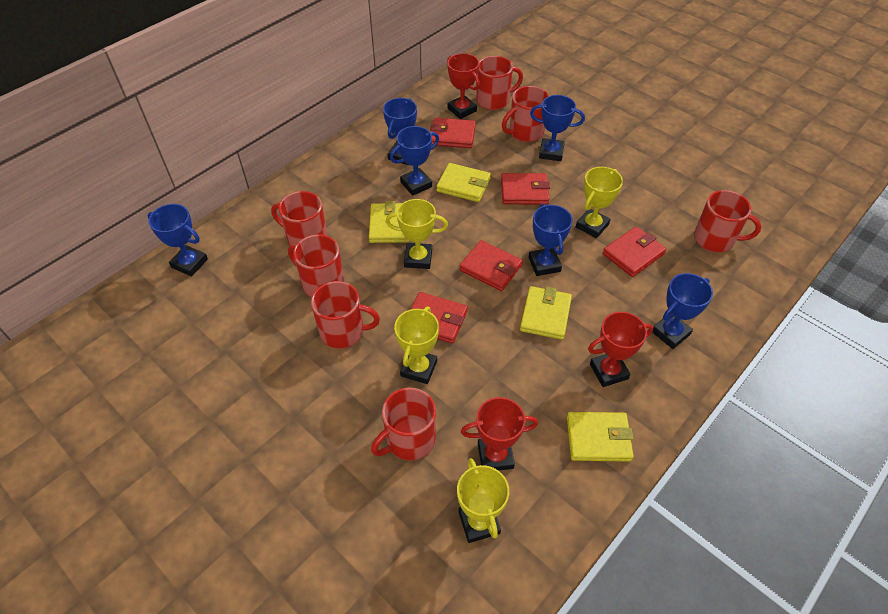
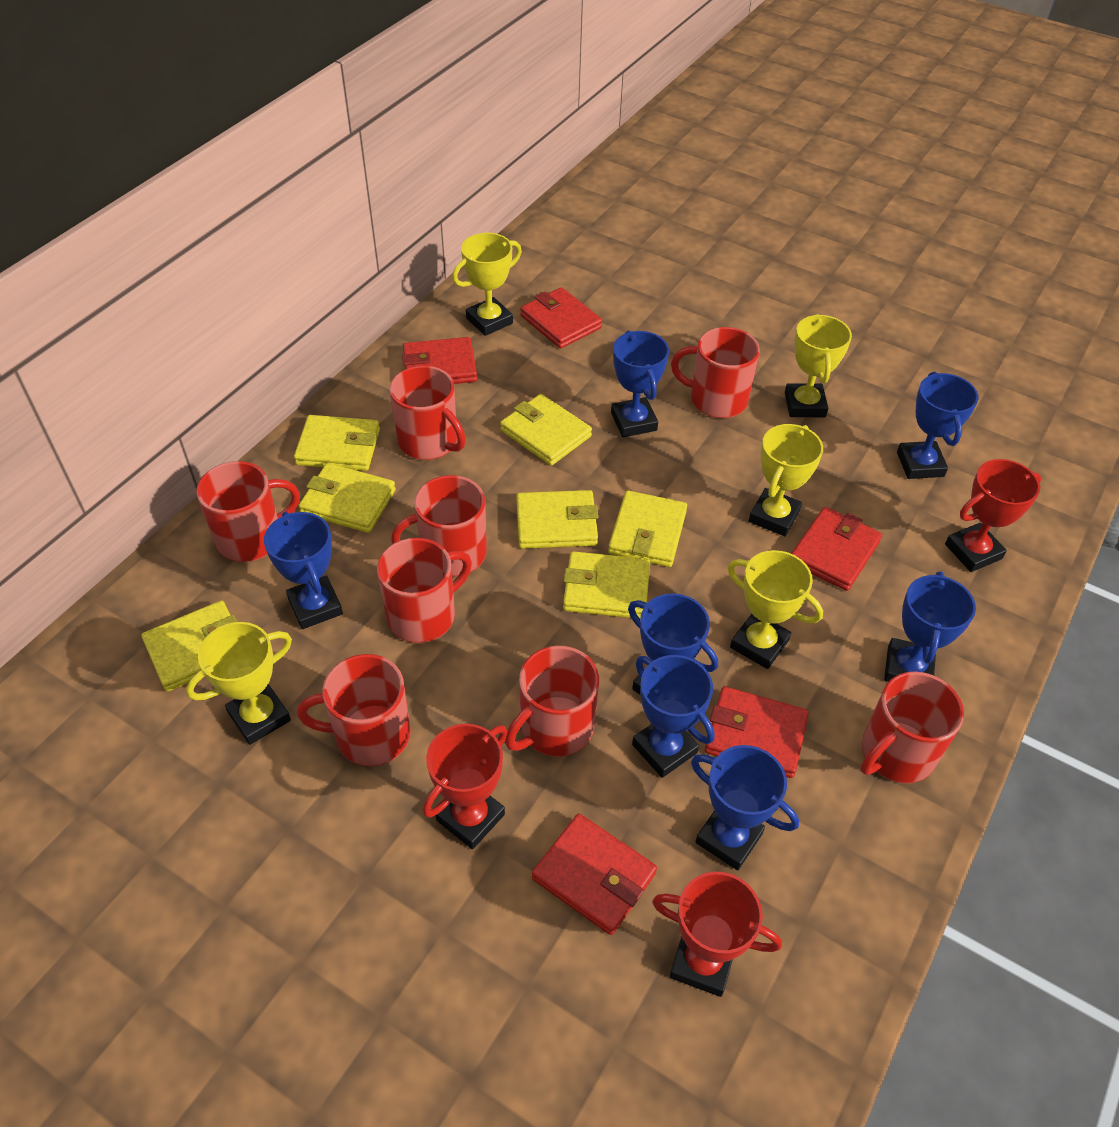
blue trophy: [148,204,208,276] [383,98,417,165] [390,126,439,196] [529,204,573,276] [530,95,585,161] [652,273,713,349] = 6 -> [264,511,343,629] [611,330,669,437] [628,594,718,695] [632,655,715,778] [691,745,799,870] [884,572,976,682] [897,372,978,479] = 7
red mug: [271,191,328,246] [288,235,344,298] [311,281,380,349] [371,387,436,461] [476,56,523,110] [502,86,549,142] [694,190,761,253] = 7 -> [196,461,300,562] [297,654,411,766] [377,538,472,643] [389,366,466,460] [391,475,487,576] [505,646,599,757] [671,327,760,418] [860,671,964,784] = 8
yellow trophy: [386,199,448,269] [394,306,439,384] [457,458,509,543] [576,167,623,238] = 4 -> [186,622,292,745] [452,233,522,336] [728,550,823,669] [749,424,823,536] [785,314,852,417] = 5
yellow wallet: [369,201,409,243] [436,163,491,202] [520,286,572,340] [567,412,634,462] = 4 -> [141,601,237,692] [294,415,380,471] [299,463,396,533] [500,394,592,466] [516,490,599,549] [563,551,650,618] [608,490,687,567] = 7

